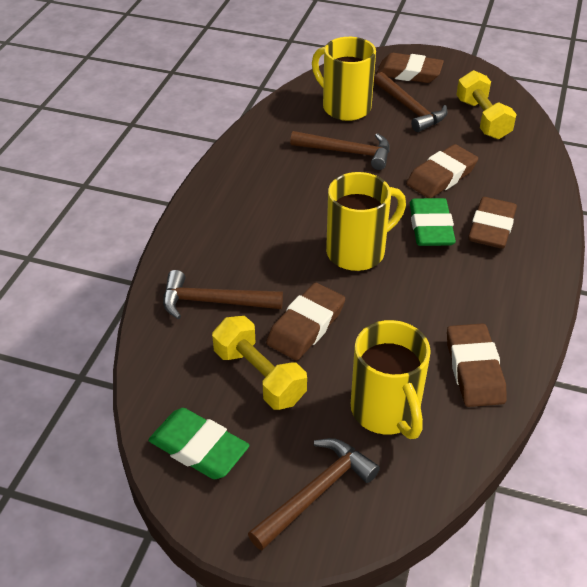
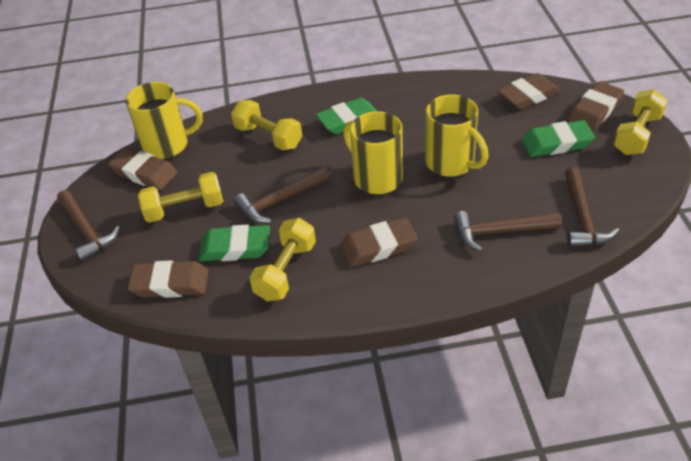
green eraser: [148,408,249,479] [410,198,456,246] = 2 -> [199,225,270,261] [316,98,377,134] [521,120,595,157] = 3
yellow dumbbell: [212,316,307,410] [456,70,517,139] = 2 -> [138,172,223,223] [231,100,302,150] [249,218,316,301] [613,89,668,155] = 4

